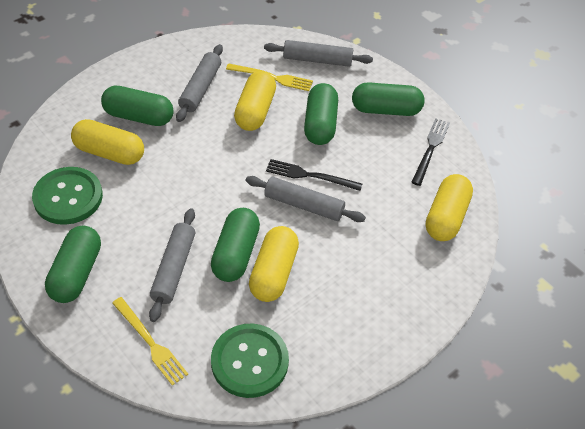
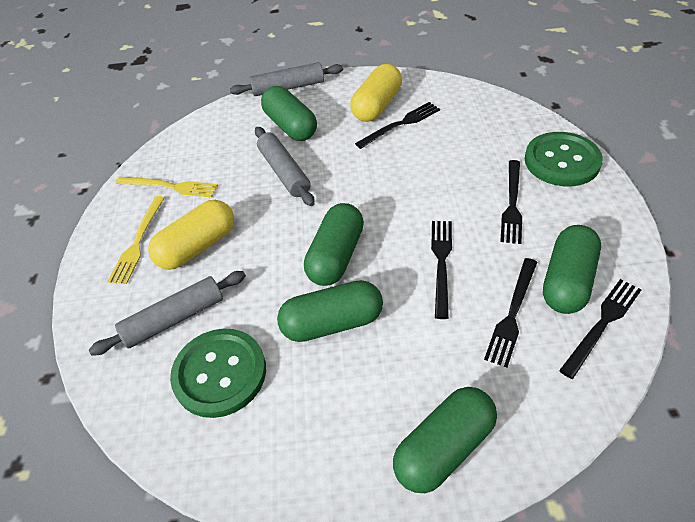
black fork: [266,159,362,191] [411,118,450,186] = 2 -> [355,102,440,149] [431,221,452,319] [484,258,537,367] [500,160,522,244] [559,279,641,379] = 5
grey rolling pin: [149,208,195,322] [176,44,223,122] [245,176,366,222] [264,40,373,67] = 4 -> [89,271,246,356] [230,62,343,96] [255,127,315,206] = 3
yellow capsule: [71,119,144,165] [234,71,276,131] [249,226,299,302] [426,174,473,241] = 4 -> [148,200,234,270] [350,64,402,122] = 2

